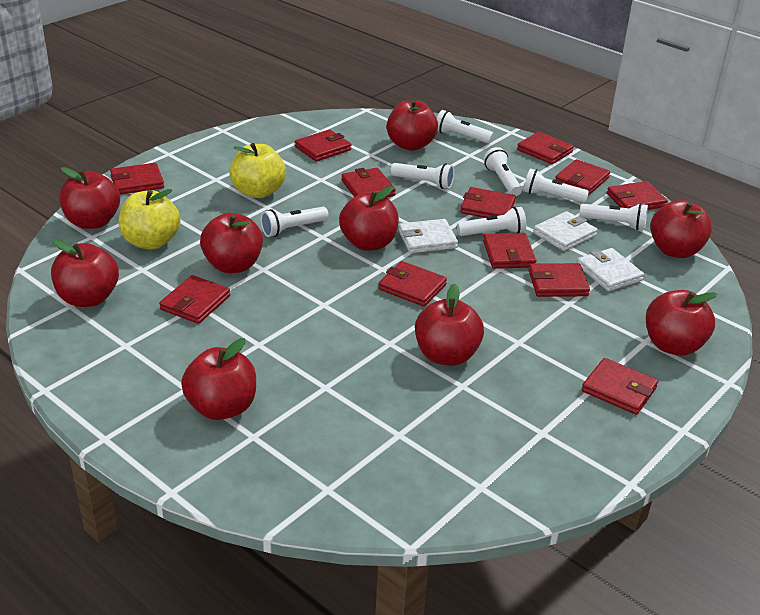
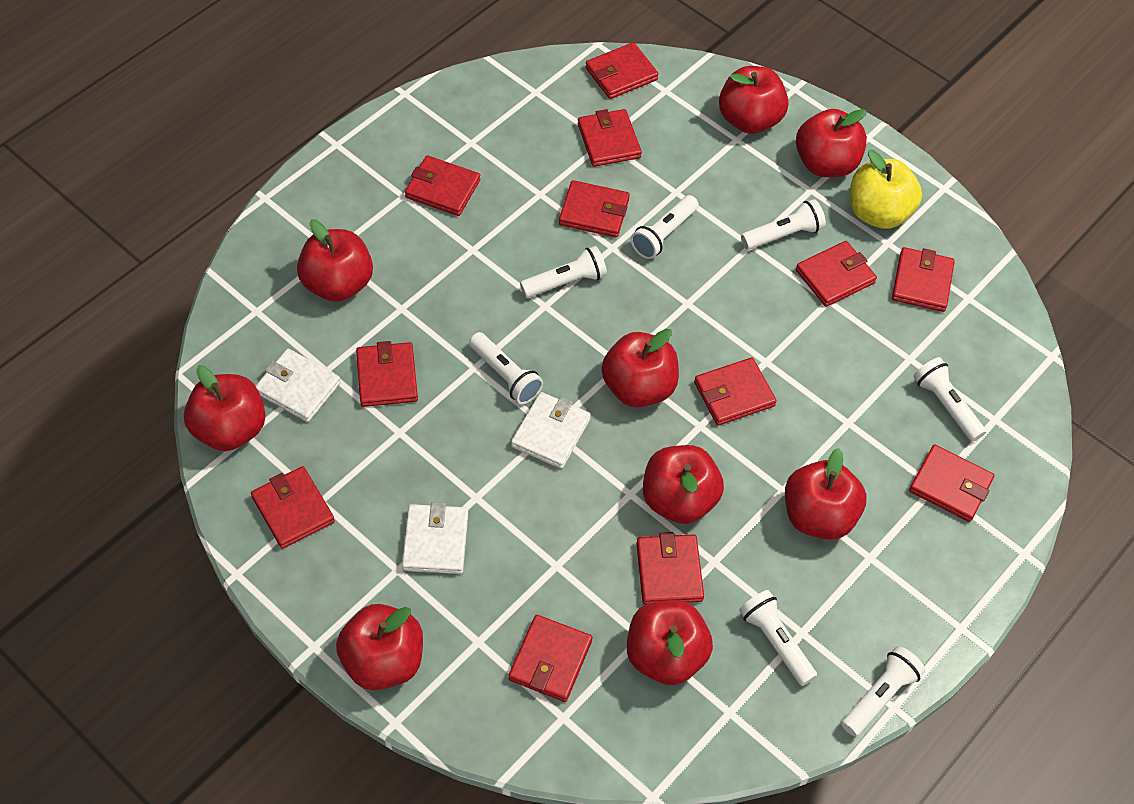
yellow apple: [119,189,180,249] [229,143,286,198] = 2 -> [850,150,922,229] = 1

